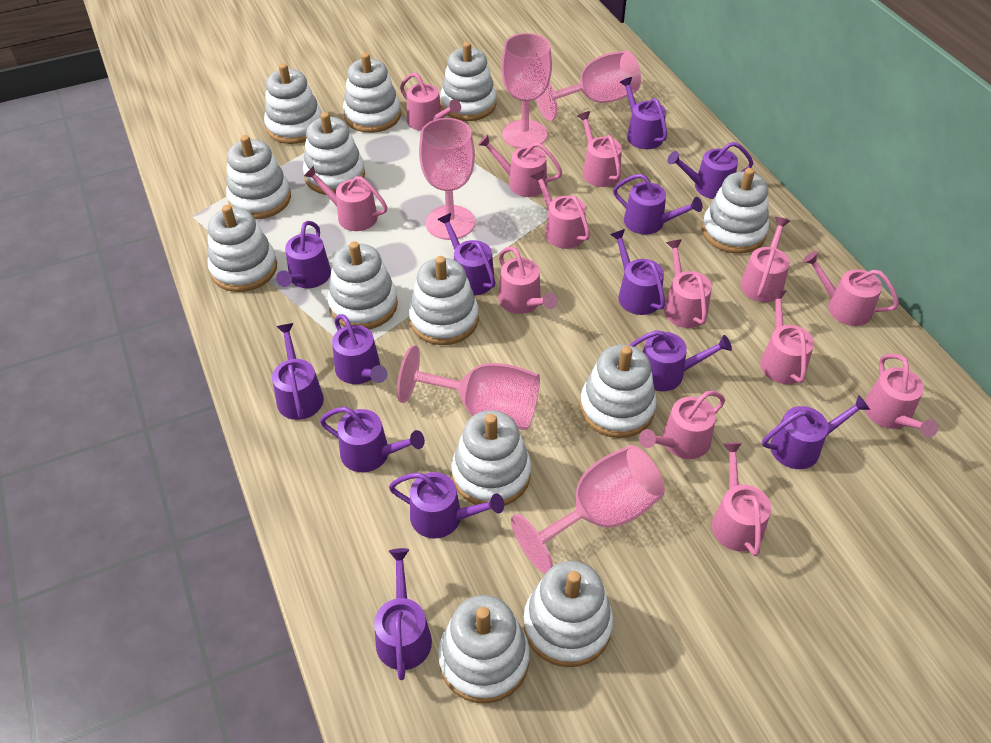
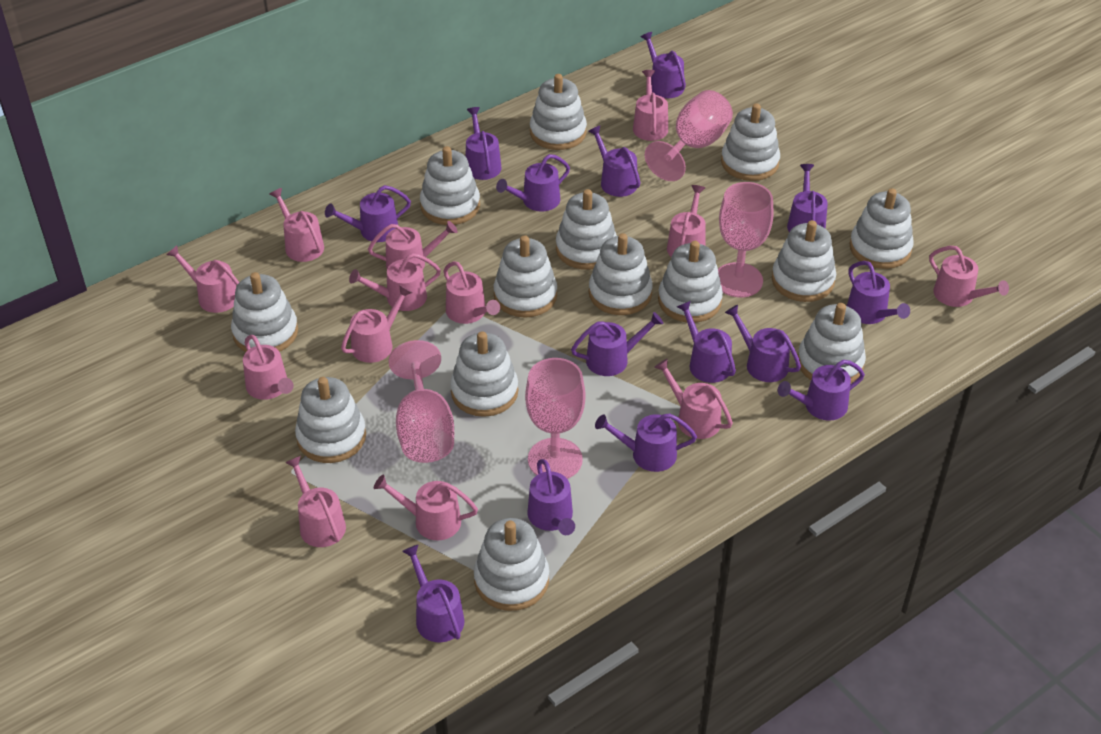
pink goblet: [397,345,540,430] [419,118,475,240] [501,33,552,148] [511,445,665,574] [536,50,641,121] = 5 -> [388,340,454,463] [525,358,585,479] [645,90,733,181] [718,182,774,297] = 4
purple watering can: [272,323,324,420] [276,221,331,288] [320,407,425,472] [332,314,387,384] [374,548,432,680] [389,472,504,538] [437,213,496,295] [610,229,665,315] [613,174,702,235] [620,77,667,149] [629,330,732,391] [667,142,754,199] [762,395,870,469] = 13 -> [325,185,411,242] [402,544,465,642] [465,107,502,180] [496,154,570,212] [527,459,575,535] [571,312,663,376] [588,125,641,197] [595,413,697,472] [641,32,686,98] [677,301,736,383] [725,305,801,382] [778,360,865,421] [787,164,828,232] [847,261,910,324] = 14
white stacking toy: [208,205,277,292] [226,135,291,219] [264,63,322,144] [303,112,365,195] [328,241,398,329] [343,53,401,133] [409,256,479,345] [438,595,530,703] [440,42,496,121] [451,410,531,506] [523,561,613,667] [580,345,657,438] [702,168,769,254] = 13 -> [231,272,298,352] [295,377,366,463] [420,146,480,225] [450,331,518,417] [474,518,549,611] [494,235,557,318] [530,74,587,150] [556,189,617,270] [589,233,653,315] [658,241,723,323] [721,103,780,181] [772,220,836,302] [798,303,866,383] [850,188,914,269] = 14

